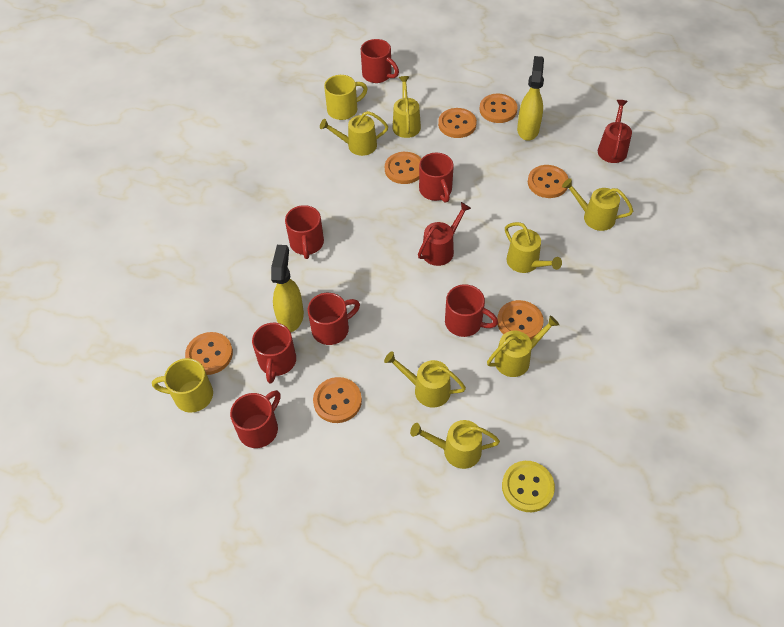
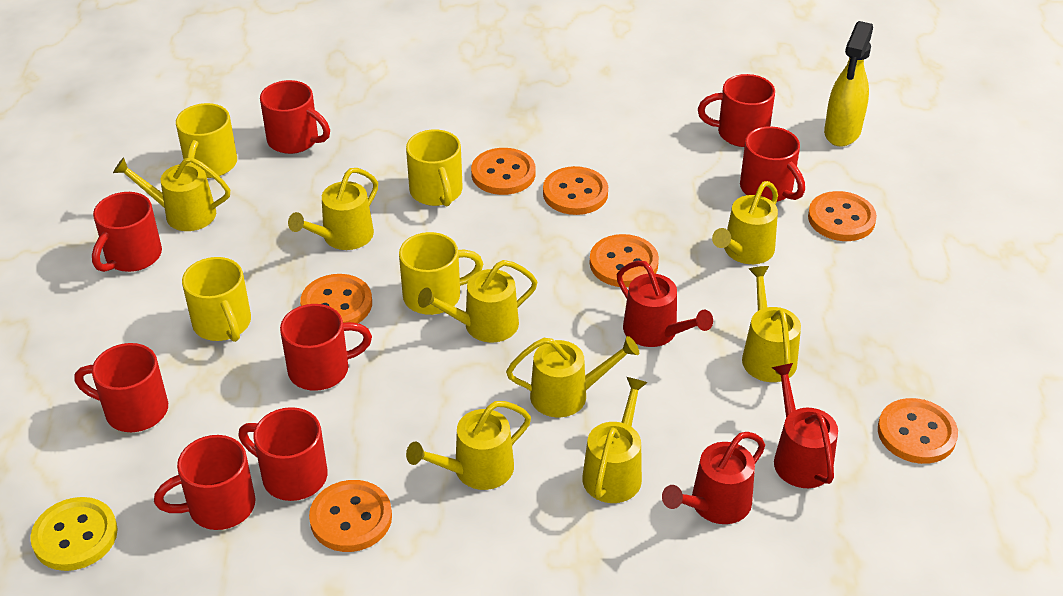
red mug: [230,390,281,448] [252,323,296,383] [285,205,324,259] [307,293,360,345] [361,39,399,83] [419,153,454,202] [445,284,498,337] = 7 -> [75,343,168,432] [92,192,162,272] [154,435,256,530] [239,407,327,501] [260,80,330,154] [280,304,372,391] [698,74,775,147] [740,126,805,202] = 8
red watering can: [418,202,471,266] [598,100,632,163] = 2 -> [617,261,713,347] [662,432,765,524] [772,363,838,488] = 3
yellow mug: [152,358,213,413] [324,75,368,120] = 2 -> [176,103,237,178] [182,257,251,342] [399,232,483,315] [406,129,463,207] = 4
yellow spray bottle: [271,245,304,332] [517,56,544,141] = 2 -> [824,21,873,147] = 1
yellow watering can: [320,111,388,156] [384,351,466,407] [392,76,421,138] [410,420,500,469] [487,315,559,377] [505,222,562,273] [562,178,633,231] = 7 -> [113,157,230,231] [288,168,378,250] [406,401,531,490] [418,260,538,343] [506,336,639,417] [582,377,648,503] [712,181,778,264] [742,266,801,382] = 8

